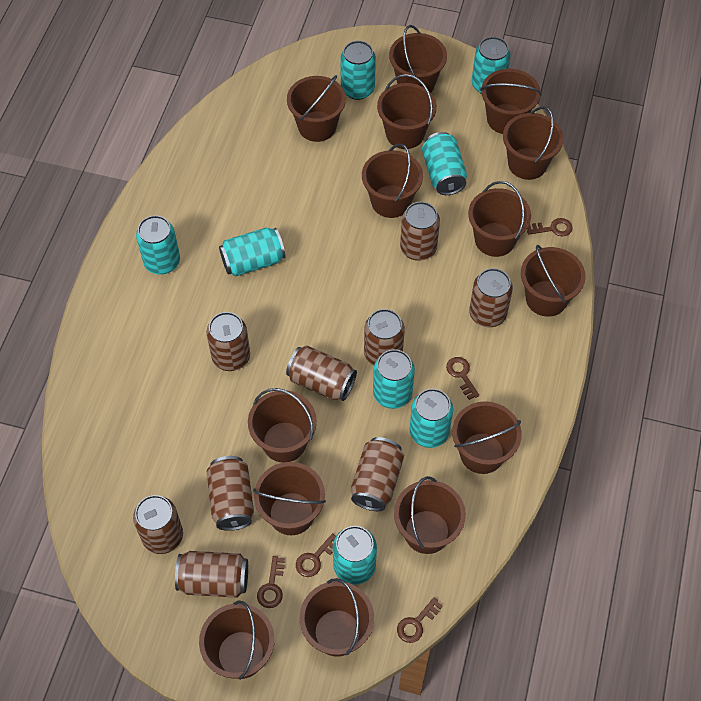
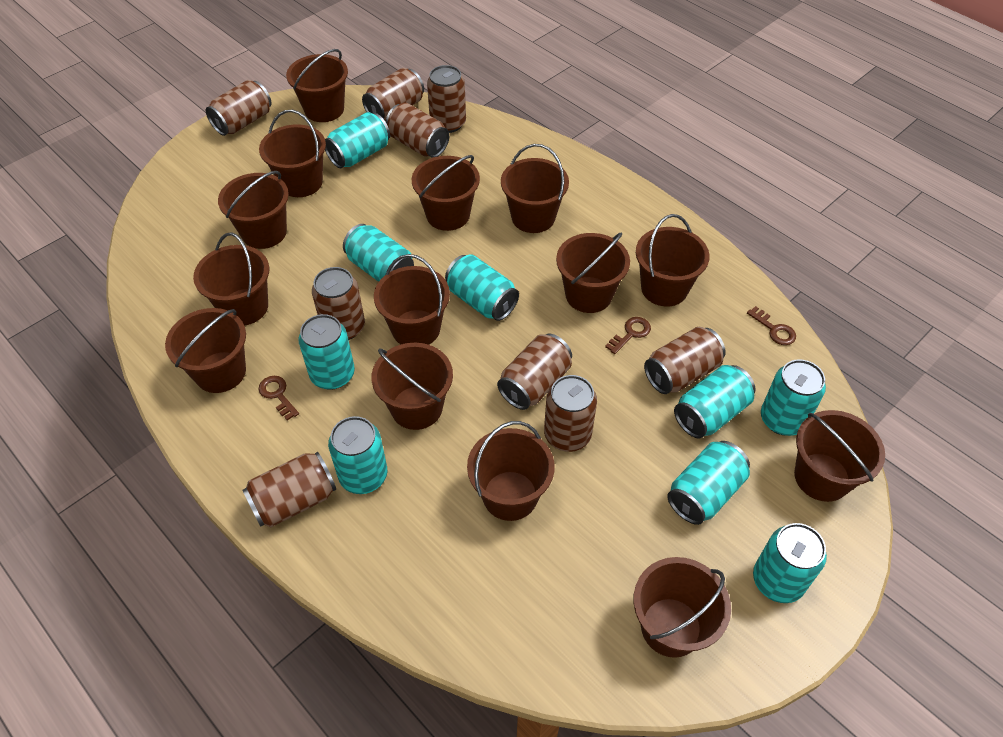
brown key: [257,556,285,608] [296,533,336,577] [397,597,443,643] [446,357,479,400] [527,218,573,237] = 5 -> [259,376,299,420] [605,317,651,354] [747,306,796,345] = 3
turquoise can: [136,215,180,275] [219,228,285,277] [333,526,377,585] [340,41,376,100] [373,349,415,409] [409,388,453,448] [422,132,467,195] [472,37,511,93] = 8 -> [298,314,355,390] [325,112,390,168] [328,416,387,494] [343,224,414,282] [445,254,519,321] [667,441,750,525] [674,365,756,438] [753,523,827,603] [761,359,826,436] = 9

